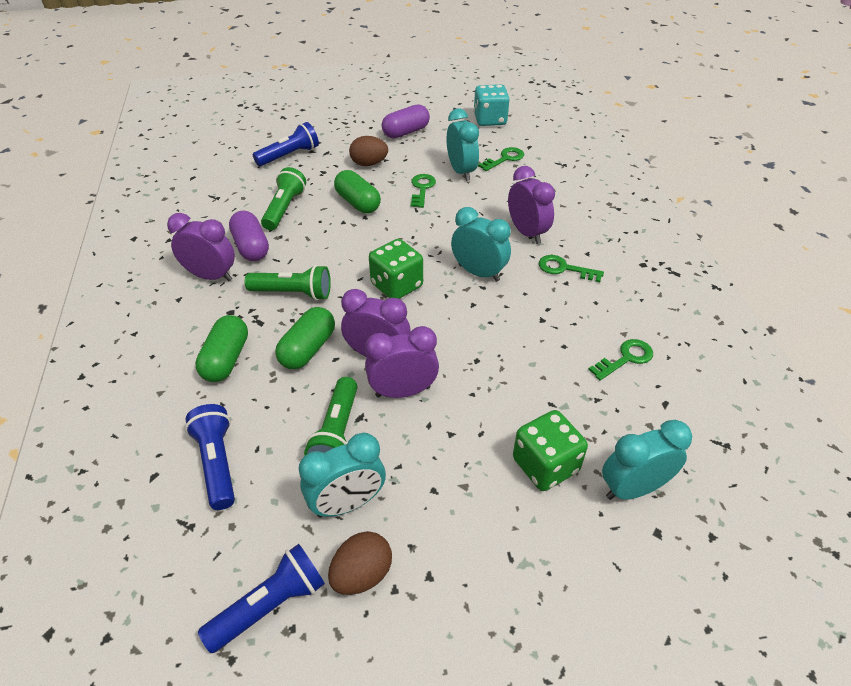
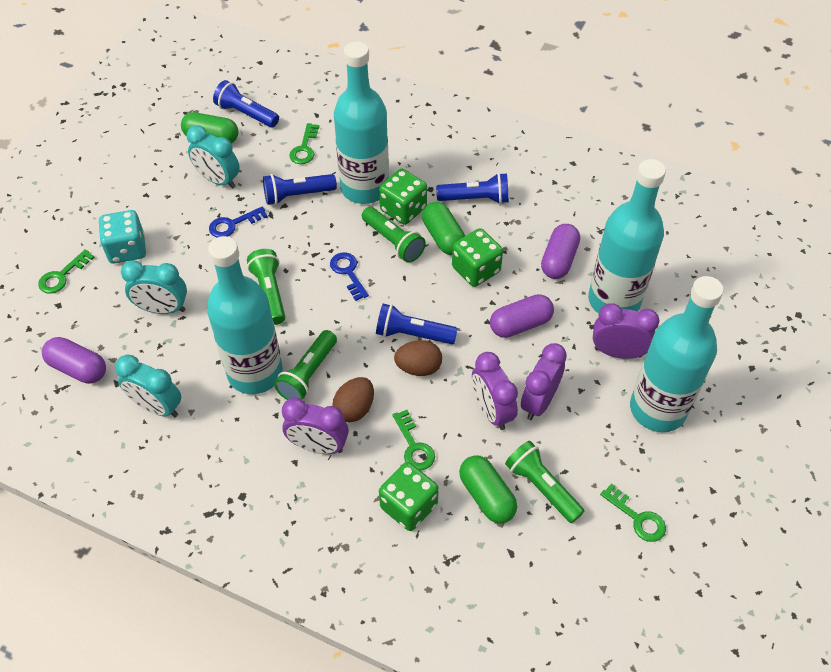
blue flashlight: [185,404,235,510] [198,544,325,653] [253,122,319,166] = 3 -> [213,80,279,128] [263,174,337,205] [376,304,458,344] [436,173,509,204] = 4
blue key: none = 0 -> [209,206,268,237] [330,253,369,301] = 2
green dice: [369,239,423,299] [513,410,588,491] = 2 -> [379,169,427,225] [379,462,439,531] [452,228,503,287] = 3
green flashlight: [245,265,331,301] [261,167,306,230] [304,377,358,455] = 3 -> [247,249,285,325] [274,330,337,400] [362,207,426,263] [505,441,584,523] = 4
purple capsule: [229,211,269,261] [382,104,430,138] = 2 -> [42,337,106,384] [490,294,554,338] [541,224,580,279] = 3
turquoise bottle: none = 0 -> [207,236,283,394] [334,42,389,204] [588,159,666,314] [630,276,724,432] = 4
turquoise clock: [299,433,386,517] [447,109,479,181] [451,207,511,282] [602,420,692,500] = 4 -> [115,355,181,417] [121,260,187,314] [187,125,240,188] = 3

